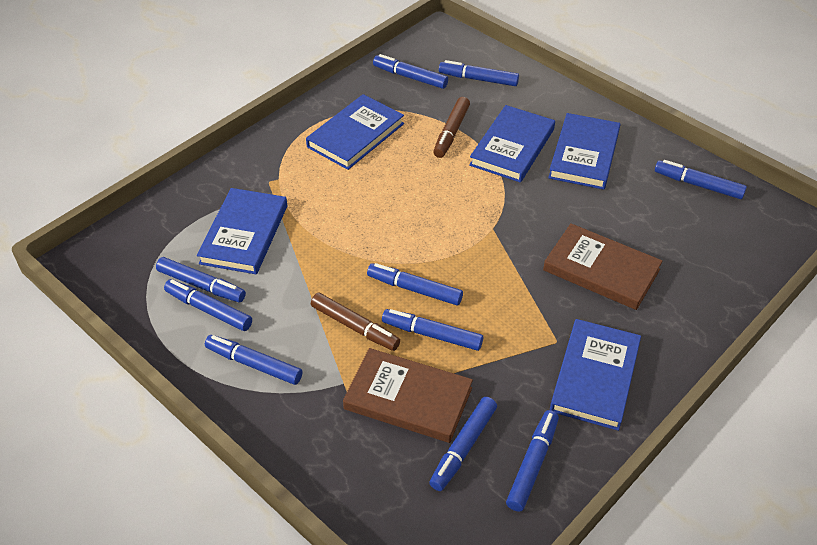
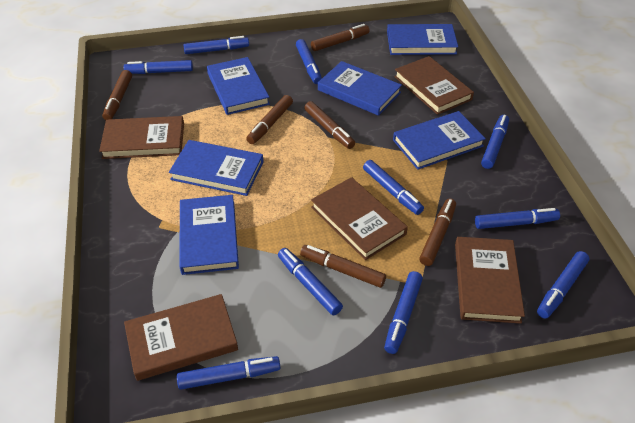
blue book: [197,188,287,274] [306,94,404,170] [469,105,555,183] [548,113,620,190] [550,319,641,431] = 5 -> [169,140,263,196] [180,195,239,275] [207,57,270,115] [318,61,402,116] [387,24,458,55] [393,111,486,170] = 6
brown book: [343,348,473,443] [543,223,663,310] = 2 -> [99,116,184,159] [124,294,238,381] [311,177,408,260] [394,56,474,115] [455,237,525,324] = 5
brown marker: [311,293,400,351] [433,97,470,158] = 2 -> [102,70,132,120] [246,95,293,144] [300,245,386,288] [304,101,355,149] [311,24,370,51] [419,198,456,266] = 6

